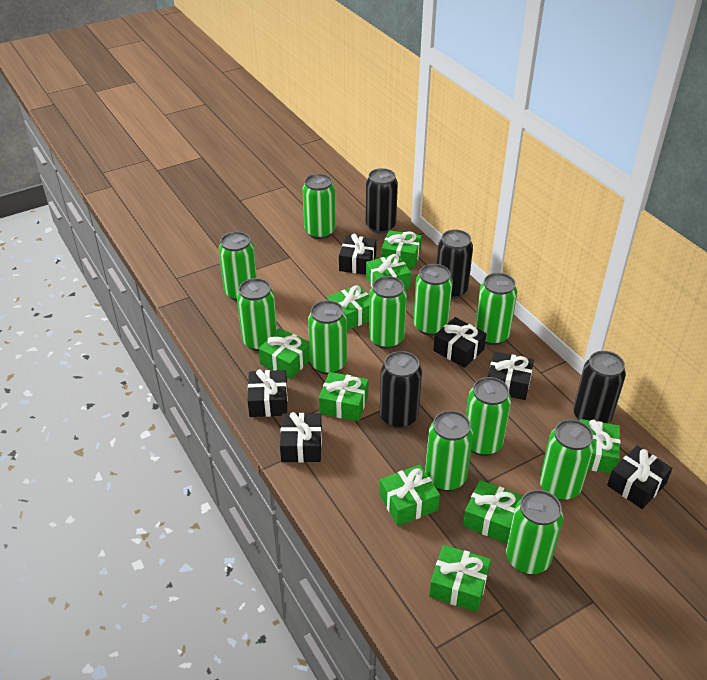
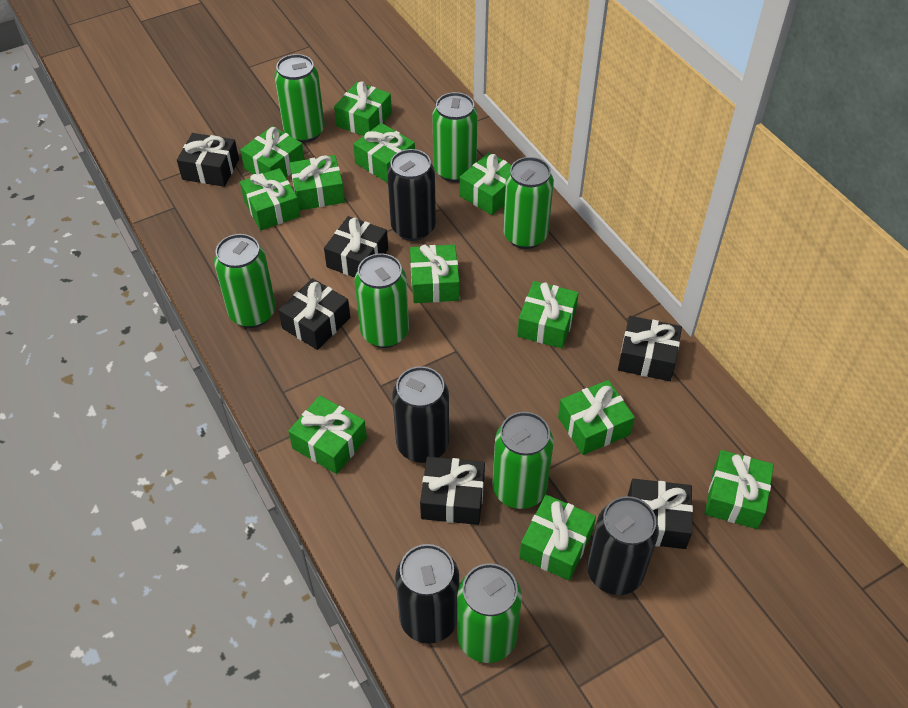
green can: [219,232,257,301] [237,278,277,351] [303,174,335,239] [308,300,347,375] [369,276,407,349] [413,264,453,336] [425,410,473,491] [466,377,511,456] [475,273,517,345] [506,490,563,575] [540,419,595,501] = 11 -> [214,234,276,328] [274,54,325,143] [355,253,409,348] [432,92,478,182] [457,563,522,663] [492,412,554,509] [503,157,554,249] = 7
green gift: [258,328,310,379] [319,372,368,422] [327,285,369,330] [366,254,411,289] [379,465,440,526] [381,230,422,269] [429,545,491,612] [463,480,523,543] [580,419,620,474] = 9 -> [240,126,305,177] [240,168,300,230] [288,396,367,474] [289,155,345,210] [334,81,392,136] [353,123,415,183] [410,244,459,303] [460,153,511,215] [517,281,579,348] [519,495,596,581] [558,380,635,455] [705,450,774,529] = 12

